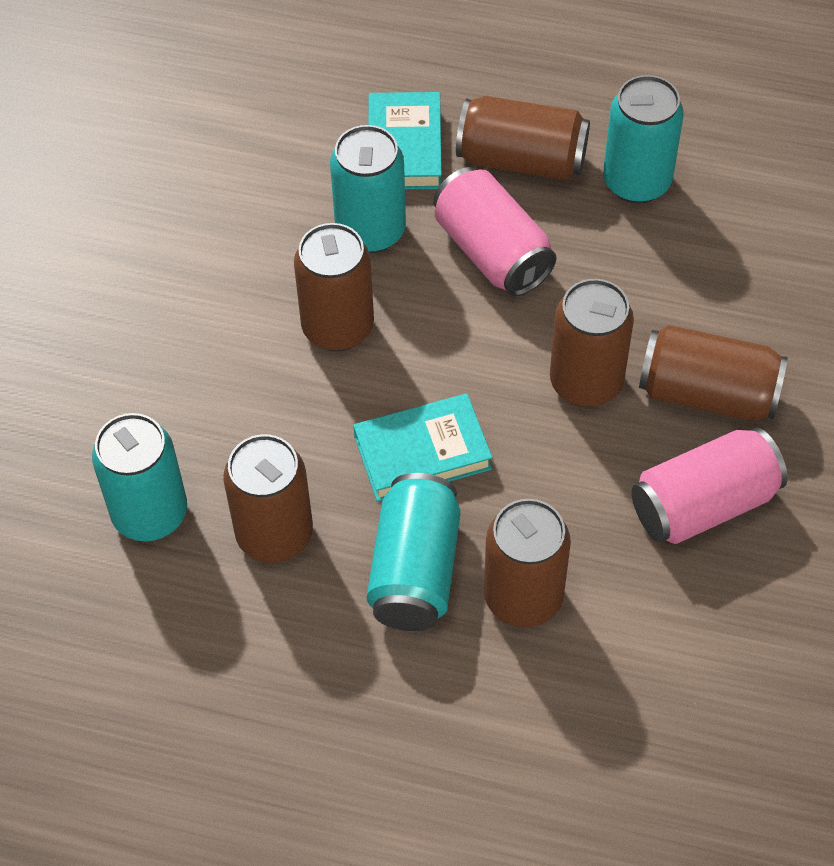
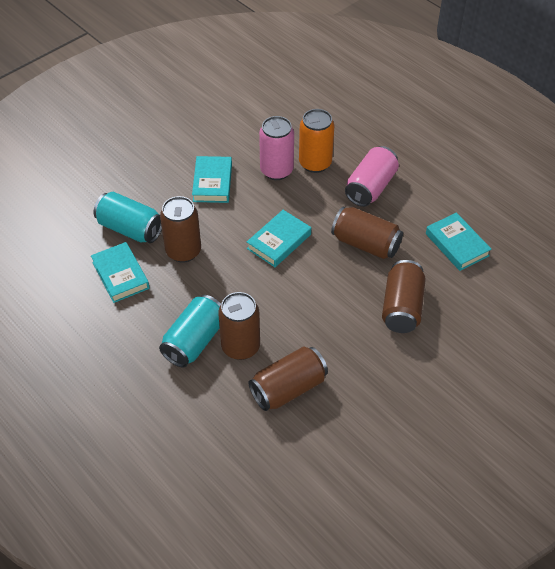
brown can: [223,434,313,563] [294,223,374,351] [456,96,590,180] [484,499,571,627] [550,279,634,407] [639,325,788,421] = 6 -> [160,196,201,263] [218,292,260,360] [248,347,328,411] [331,207,403,259] [382,260,426,333] = 5
orange can: none = 0 -> [299,109,334,173] = 1
turquoise book: [353,394,492,502] [368,92,442,190] = 2 -> [91,242,150,303] [192,156,232,203] [247,210,311,267] [426,212,492,271] = 4
turquoise can: [92,413,187,541] [330,125,406,253] [366,473,461,631] [603,75,684,204] = 4 -> [93,192,162,243] [159,295,221,368] = 2

